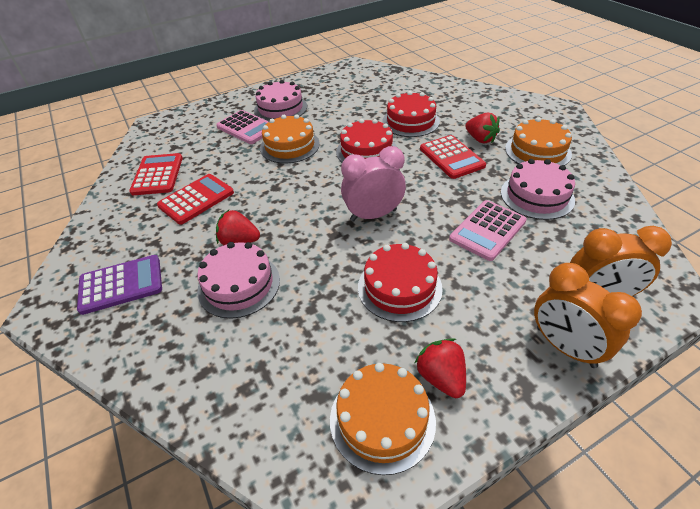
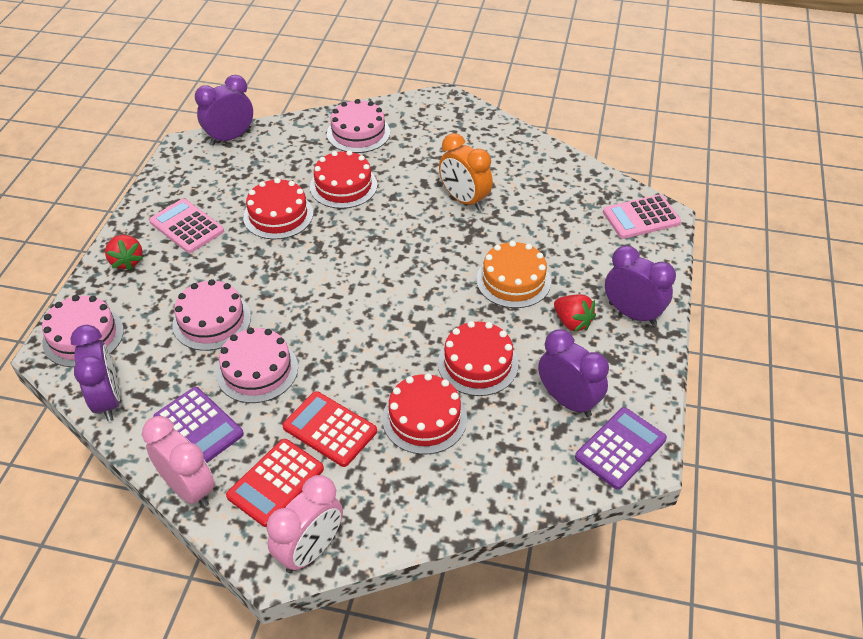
orange cake: [260,114,320,164] [330,363,436,475] [505,117,572,165] = 3 -> [477,241,551,308] = 1
orange clock: [534,263,642,368] [570,226,672,296] = 2 -> [439,133,493,211] = 1
pink cake: [197,242,280,318] [254,80,307,121] [501,159,575,220] = 3 -> [42,295,124,367] [172,279,251,351] [216,327,298,403] [327,99,390,153] = 4
pink clock: [341,146,406,222] = 1 -> [142,416,215,507] [267,475,343,573] = 2
purple calculator: [77,255,162,315] = 1 -> [153,387,244,463] [575,407,667,490] = 2
purple clock: none = 0 -> [70,325,120,421] [195,75,253,146] [538,329,609,417] [605,246,676,326] = 4
red cake: [336,119,397,162] [358,243,443,322] [382,91,440,137] = 3 -> [243,178,313,239] [310,150,377,209] [382,373,467,454] [438,321,518,396] = 4
red calculator: [129,153,183,195] [157,174,234,225] [420,135,486,179] = 3 -> [226,439,324,527] [282,391,377,467] = 2
red strawberry: [216,210,260,245] [415,338,466,398] [465,112,500,143] = 3 -> [105,235,143,271] [554,294,596,332] = 2

